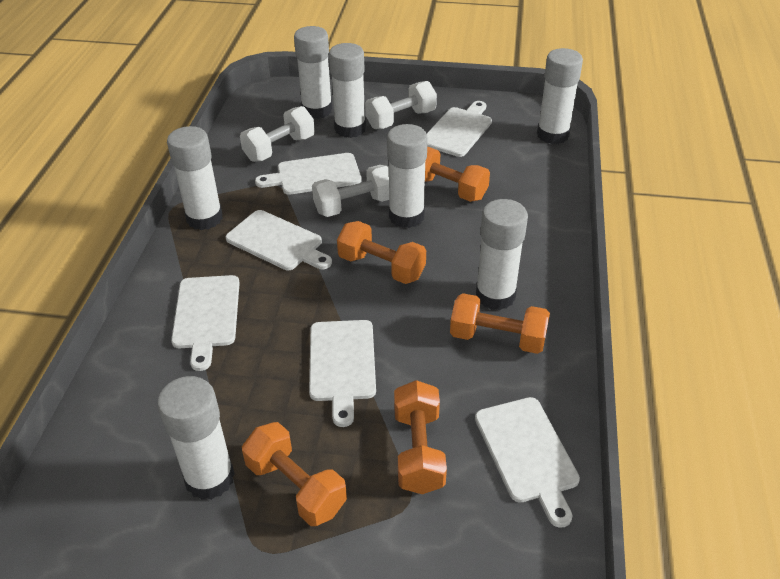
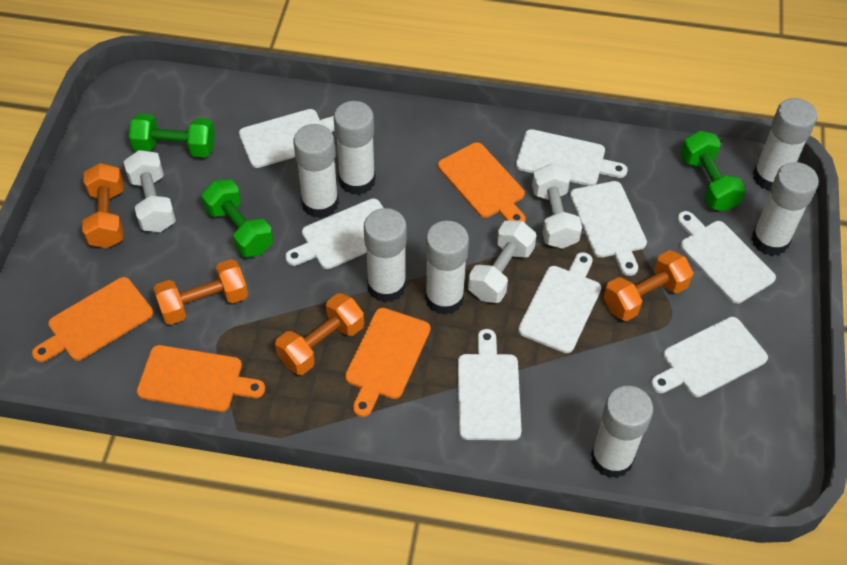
green dumbbell: none = 0 -> [129,113,215,158] [201,179,273,257] [681,131,746,211] = 3
orange cutting board: none = 0 -> [32,277,153,362] [137,345,265,412] [345,308,431,417] [438,142,526,223] = 4
orange dumbbell: [242,422,347,526] [337,221,426,284] [394,380,447,494] [425,147,490,202] [450,293,550,354] = 5 -> [82,163,123,248] [153,259,248,325] [275,293,364,375] [603,250,693,321] = 4
white cutting board: [171,275,240,371] [226,210,332,270] [255,153,362,195] [309,320,376,427] [427,101,492,157] [475,397,580,528] = 6 -> [239,109,335,168] [285,198,384,269] [458,329,522,440] [516,129,628,186] [518,252,601,353] [570,181,647,276] [651,317,768,397] [677,211,776,304] = 8

